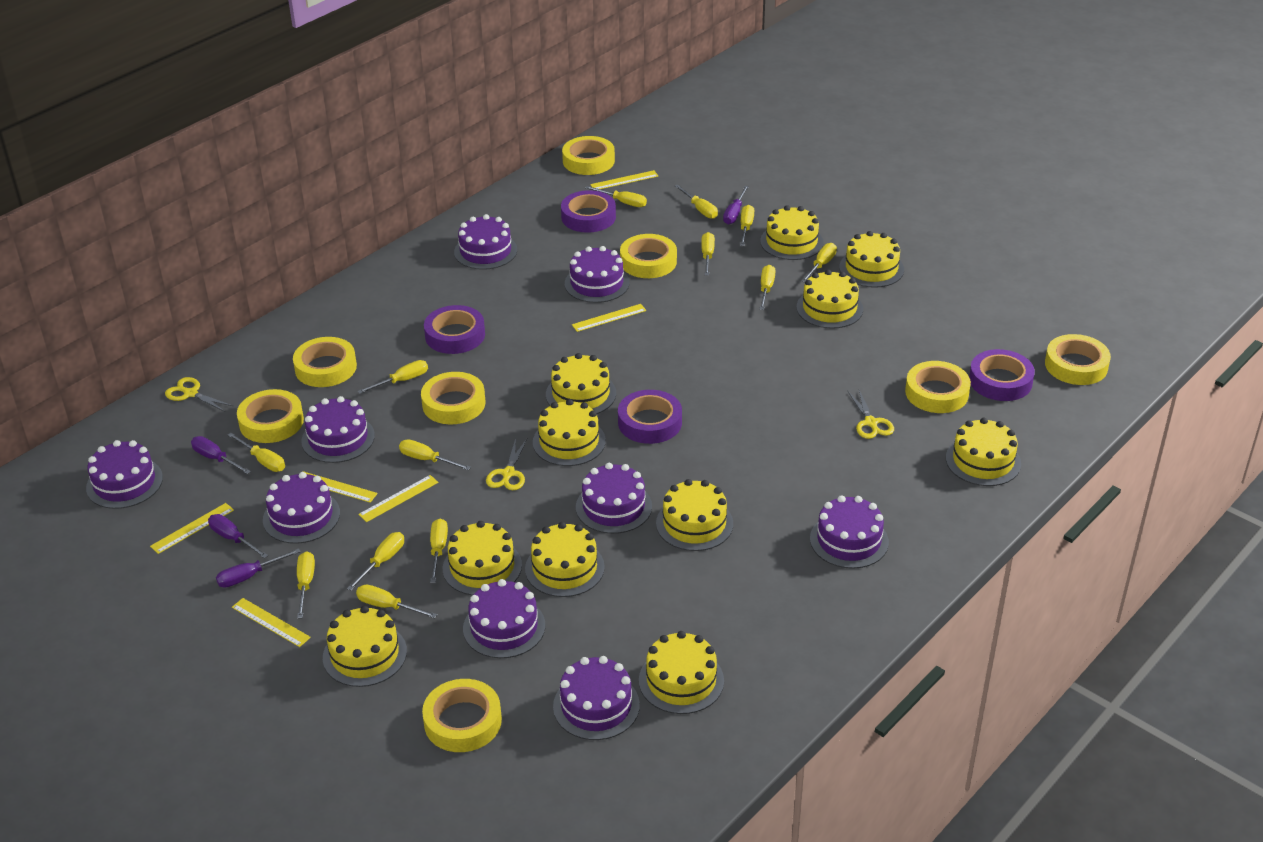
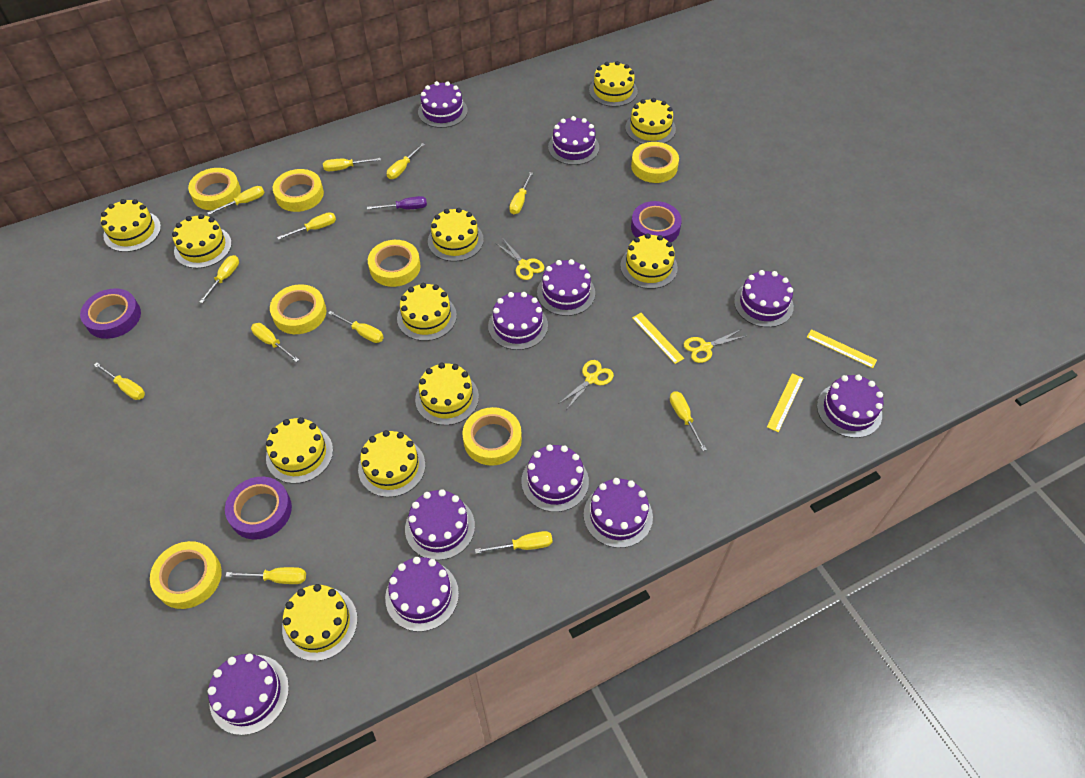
purple cake: [86,440,163,509] [263,472,340,544] [301,396,375,463] [454,214,517,270] [463,579,545,658] [553,656,640,740] [565,246,629,303] [576,463,652,534] [810,495,889,569] = 9 -> [207,654,289,735] [385,557,459,632] [405,489,475,560] [418,81,468,128] [488,292,548,350] [521,444,589,512] [537,259,595,316] [548,116,599,165] [584,478,653,548] [734,270,794,327] [817,375,884,438] = 11
purple screwdriver: [191,436,251,474] [208,514,268,559] [216,548,301,588] [723,186,749,224] = 4 -> [367,196,427,210] = 1
purple tape: [424,305,485,354] [561,190,616,233] [618,390,682,444] [969,349,1035,401] = 4 -> [80,288,141,339] [225,477,292,540] [631,201,682,242] = 3
yellow ruler: [150,503,234,554] [232,598,311,647] [302,471,378,503] [358,475,439,522] [572,304,646,332] [590,170,658,189] = 6 -> [632,313,684,364] [767,373,803,432] [807,329,877,368] = 3
yellow screwdriver: [227,433,285,472] [297,551,315,619] [347,532,404,591] [356,585,437,618] [358,360,428,394] [399,439,471,470] [430,519,448,583] [586,186,647,207] [675,184,718,219] [701,232,715,276] [740,205,754,246] [759,265,776,310] [801,243,837,283] = 13 -> [94,363,145,400] [200,255,239,303] [207,186,264,215] [225,567,306,584] [251,323,299,362] [277,212,336,240] [323,158,381,171] [328,311,384,343] [387,143,425,179] [475,531,553,554] [509,172,533,214] [670,391,707,451] = 12
yellow tape: [237,389,304,443] [293,337,357,387] [421,372,485,424] [422,679,502,752] [562,136,615,175] [620,234,677,278] [905,361,971,413] [1045,334,1111,385] = 8 -> [150,541,222,609] [188,168,241,210] [270,284,326,334] [273,169,324,212] [368,240,421,287] [462,407,522,466] [631,142,679,183] = 7

